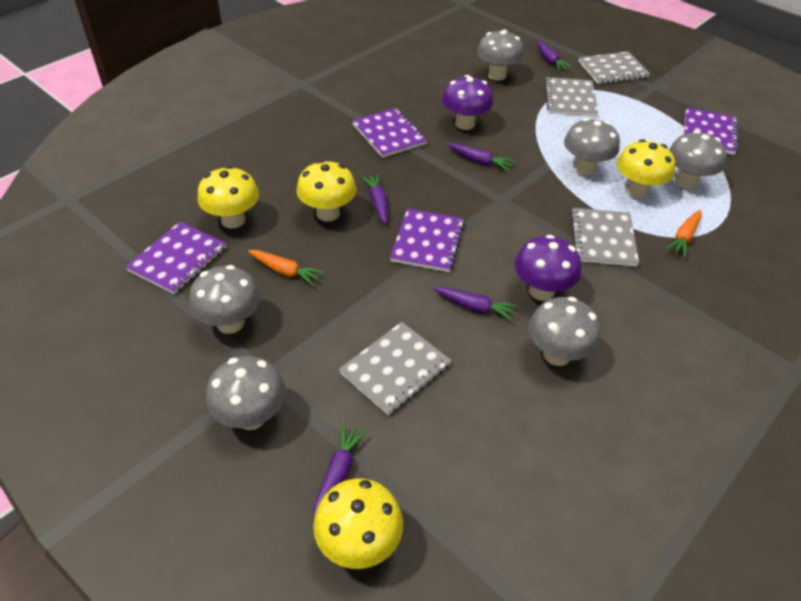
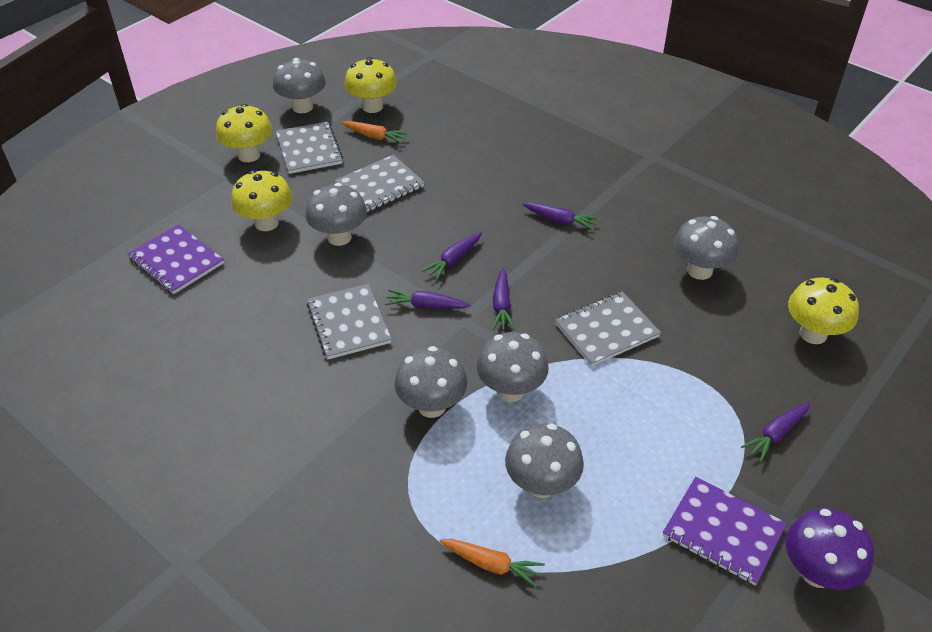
purple mushroom: [442,75,493,130] [515,235,581,301] = 2 -> [786,508,874,590] = 1
purple notebook: [125,222,226,294] [352,108,428,158] [390,208,465,272] [684,108,738,155] = 4 -> [128,224,224,294] [663,477,787,586] = 2

